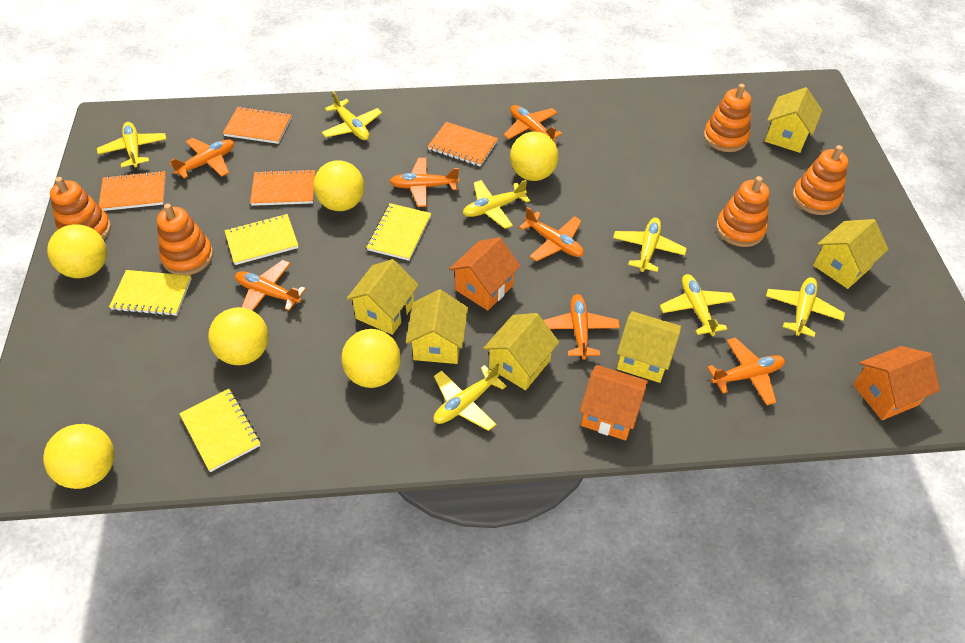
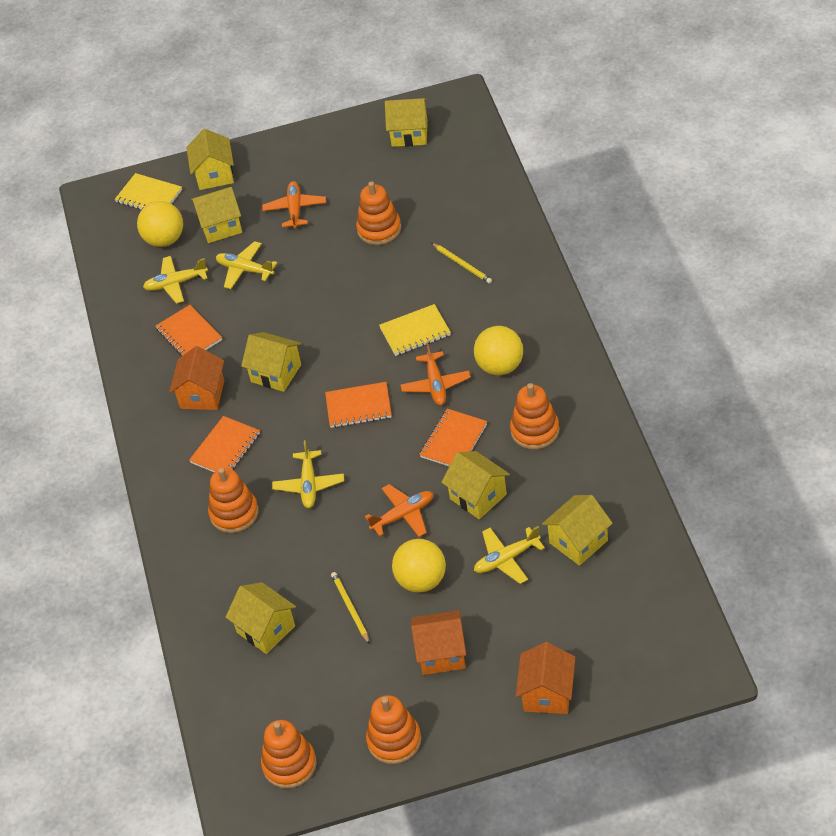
orange plane: [170,138,234,179] [235,260,306,311] [389,158,459,207] [504,105,562,142] [519,207,584,262] [543,294,620,360] [707,337,785,405] = 7 -> [262,181,326,229] [365,484,433,537] [401,342,471,406] = 3
yellow ball: [43,424,115,489] [47,224,107,278] [208,307,269,365] [313,160,364,211] [341,329,401,388] [510,132,559,181] = 6 -> [137,201,183,247] [392,539,446,593] [474,326,523,375] = 3
yellow house: [346,259,419,335] [406,289,468,364] [483,313,559,390] [617,311,681,383] [765,87,823,153] [813,219,889,289] = 6 -> [186,129,234,190] [191,187,242,243] [226,582,296,654] [241,332,301,392] [385,98,428,147] [441,451,510,519] [542,495,613,566] = 7
yellow notebook: [109,270,192,316] [179,389,261,472] [225,214,299,265] [366,203,431,261] = 4 -> [115,173,182,210] [379,304,451,356] = 2
yellow pencil: none = 0 -> [331,572,370,644] [432,243,492,284] = 2
yellow plane: [97,122,166,168] [322,91,382,140] [433,363,507,431] [463,180,530,229] [613,218,687,272] [660,274,736,336] [766,277,845,337] = 7 -> [143,256,208,304] [216,241,277,289] [272,440,344,508] [474,526,545,584] = 4

